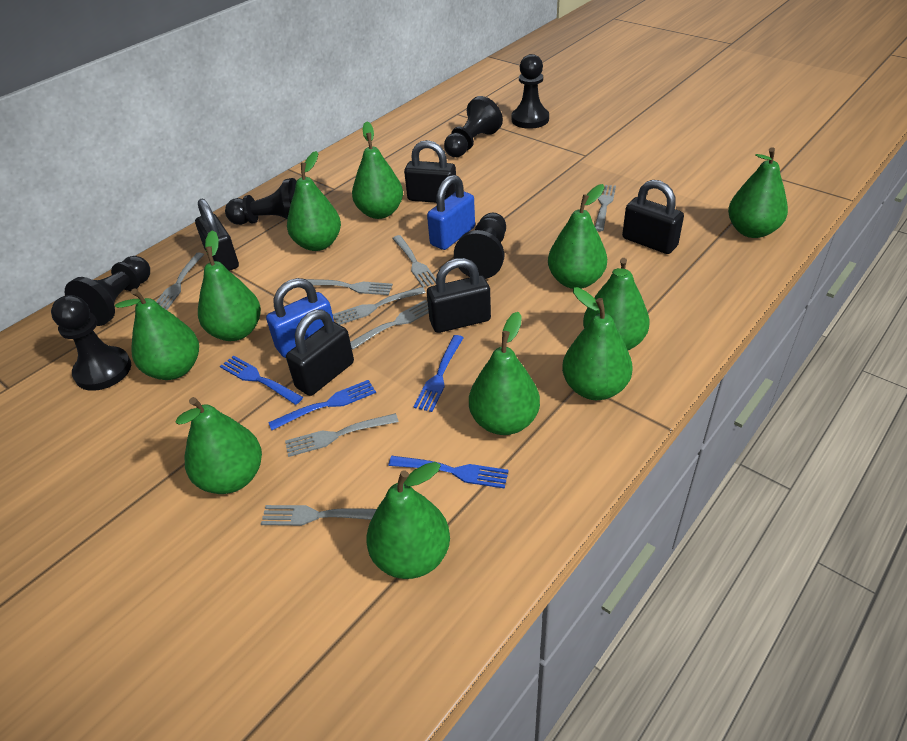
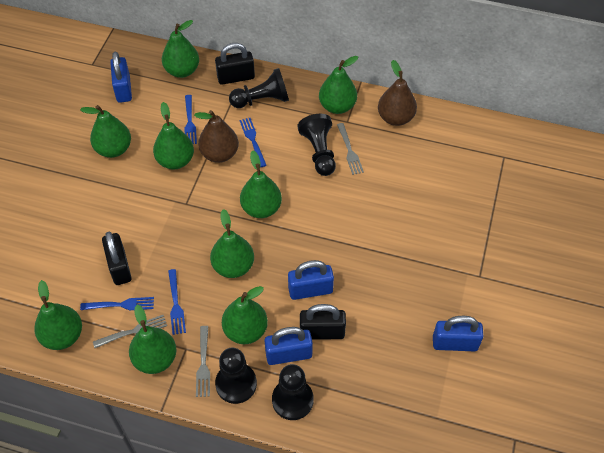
black padlock: [195,199,239,271] [286,310,354,396] [404,140,456,203] [427,258,491,333] [622,180,684,254] = 5 -> [102,232,132,285] [215,43,255,85] [300,304,346,339] = 3
black pawn: [51,295,131,391] [65,256,150,326] [225,178,297,225] [444,96,503,157] [454,212,506,279] [511,54,549,129] = 6 -> [215,348,257,404] [229,68,289,108] [272,364,314,420] [297,114,336,176] = 4
blue padlock: [266,278,334,358] [427,175,475,250] = 2 -> [110,52,132,103] [265,327,313,365] [288,260,334,300] [433,316,484,351] = 4
brown pear: none = 0 -> [194,110,239,163] [378,60,417,126] = 2
green pear: [115,288,199,380] [175,397,262,494] [198,230,261,341] [287,151,341,251] [352,121,403,219] [366,462,450,579] [469,312,540,435] [548,184,607,289] [562,287,633,400] [583,258,650,350] [728,147,788,238] = 11 -> [34,280,82,350] [80,105,131,158] [129,305,177,374] [153,102,194,169] [162,20,199,78] [210,209,254,278] [222,286,268,344] [240,151,282,218] [319,56,358,114] = 9
grey fork: [156,253,205,310] [261,505,377,526] [285,413,399,457] [306,279,393,295] [333,287,426,325] [350,300,429,350] [392,235,436,288] [595,185,616,231] = 8 -> [93,315,167,348] [196,326,210,397] [337,123,364,175] = 3

